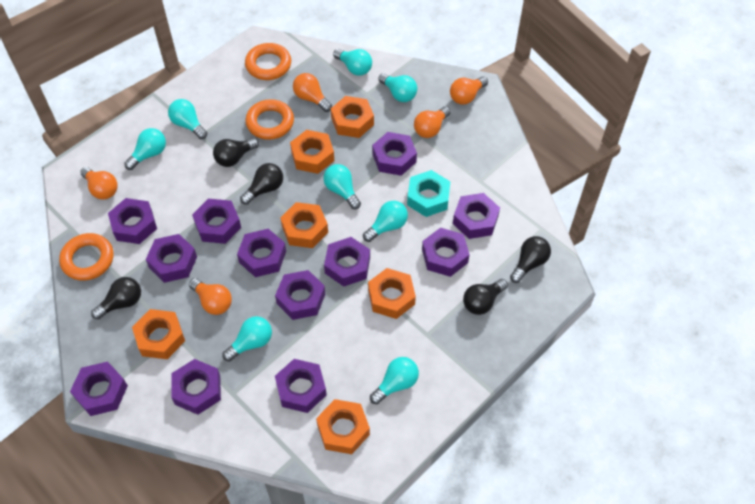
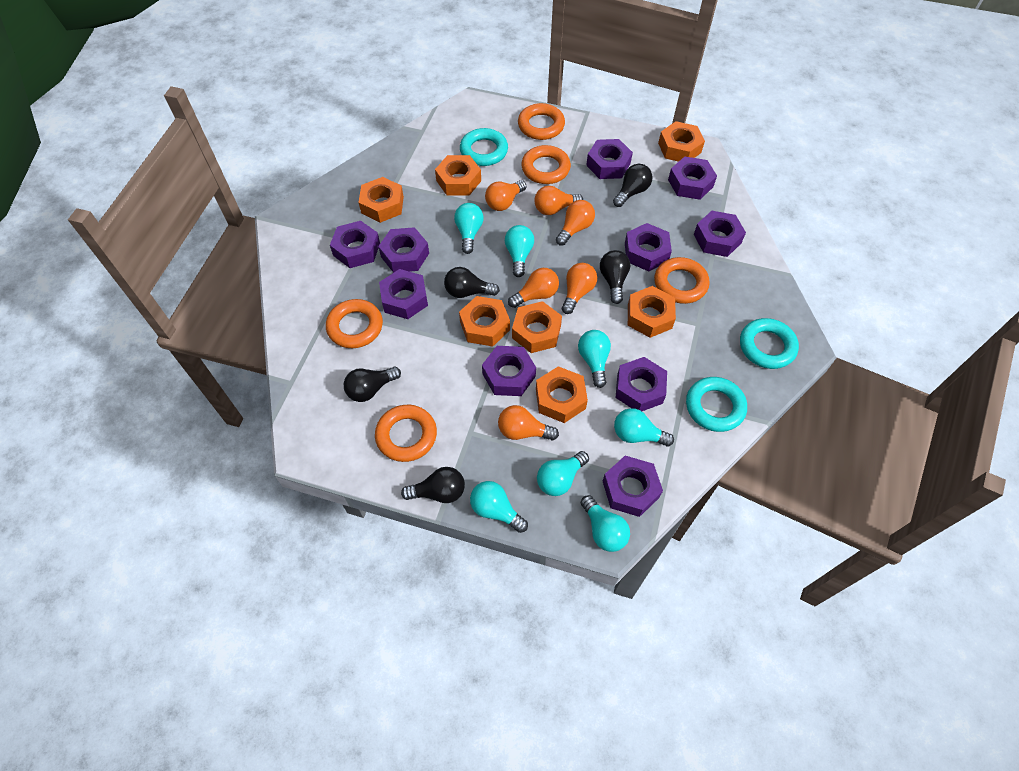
orange light bulb: [80,167,118,200] [189,278,232,315] [293,73,332,112] [414,107,451,138] [450,76,488,105] = 5 -> [485,180,526,211] [498,405,559,440] [508,268,559,308] [534,186,583,215] [556,200,595,246] [562,263,597,314] = 6
orange nut: [132,309,185,359] [280,202,328,248] [290,130,334,174] [316,399,370,454] [331,96,374,138] [368,268,416,319] = 6 -> [358,177,404,223] [435,155,481,195] [459,296,510,346] [512,301,562,353] [536,366,588,423] [628,286,676,338] [658,121,705,162] = 7
orange ring: [59,233,113,281] [245,43,291,80] [245,99,294,140] = 3 -> [326,299,383,348] [375,405,437,462] [518,103,565,140] [521,145,571,184] [654,257,710,304] = 5
purple nut: [70,361,128,416] [108,198,157,244] [146,234,197,283] [171,359,221,415] [192,199,241,244] [237,229,286,277] [275,270,325,320] [275,359,327,413] [324,237,370,287] [372,132,417,176] [422,228,470,277] [453,193,500,239] = 12 -> [330,221,380,268] [378,227,429,273] [379,269,428,319] [482,346,536,396] [586,139,633,179] [603,456,663,517] [616,357,667,411] [625,223,672,271] [668,156,717,200] [694,211,746,257] = 10
turquoise light bulb: [124,128,166,170] [168,99,207,139] [223,316,272,362] [324,164,361,209] [333,49,372,76] [363,201,408,242] [370,357,419,404] [378,73,417,102] = 8 -> [454,203,483,254] [470,481,528,533] [505,225,534,277] [537,451,589,496] [578,330,611,388] [581,495,630,552] [614,408,674,447] = 7
turquoise nut: [407,170,450,217] = 1 -> none = 0
turquoise ring: none = 0 -> [460,128,508,166] [686,377,747,432] [740,318,799,369] = 3

